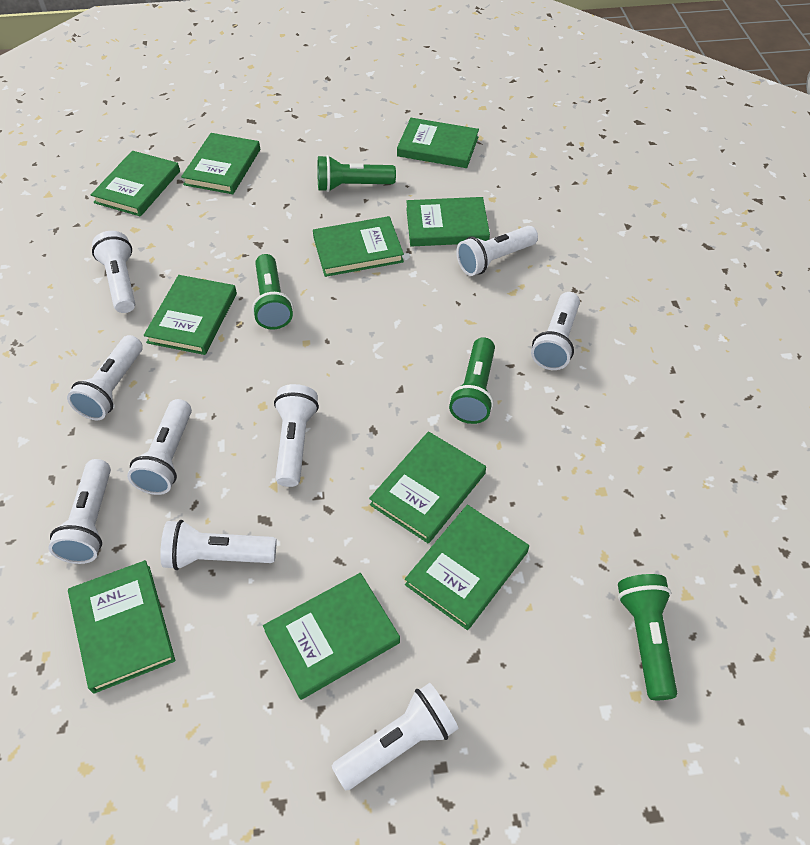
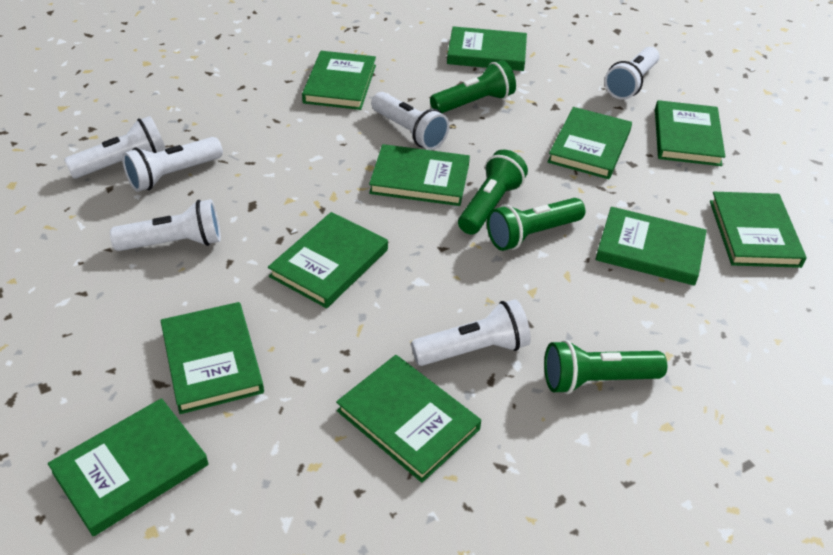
green book: [68,560,175,694] [91,151,180,217] [144,275,237,355] [181,133,260,194] [263,573,400,700] [313,216,404,277] [369,431,486,544] [397,118,479,168] [405,505,529,630] [406,197,490,246] = 10 -> [48,398,209,536] [161,302,264,414] [268,212,388,308] [302,51,376,110] [336,355,481,483] [369,144,470,206] [447,26,527,71] [548,107,632,179] [596,207,707,286] [655,100,725,166] [710,192,807,268] = 11
white flashlight: [49,459,111,564] [67,335,143,420] [92,231,135,313] [127,399,192,495] [160,520,277,570] [274,384,319,487] [332,683,458,791] [456,226,538,276] [531,292,580,370] = 9 -> [64,116,166,179] [110,199,221,251] [122,137,223,192] [371,92,450,150] [411,299,531,366] [604,47,659,100] = 6

